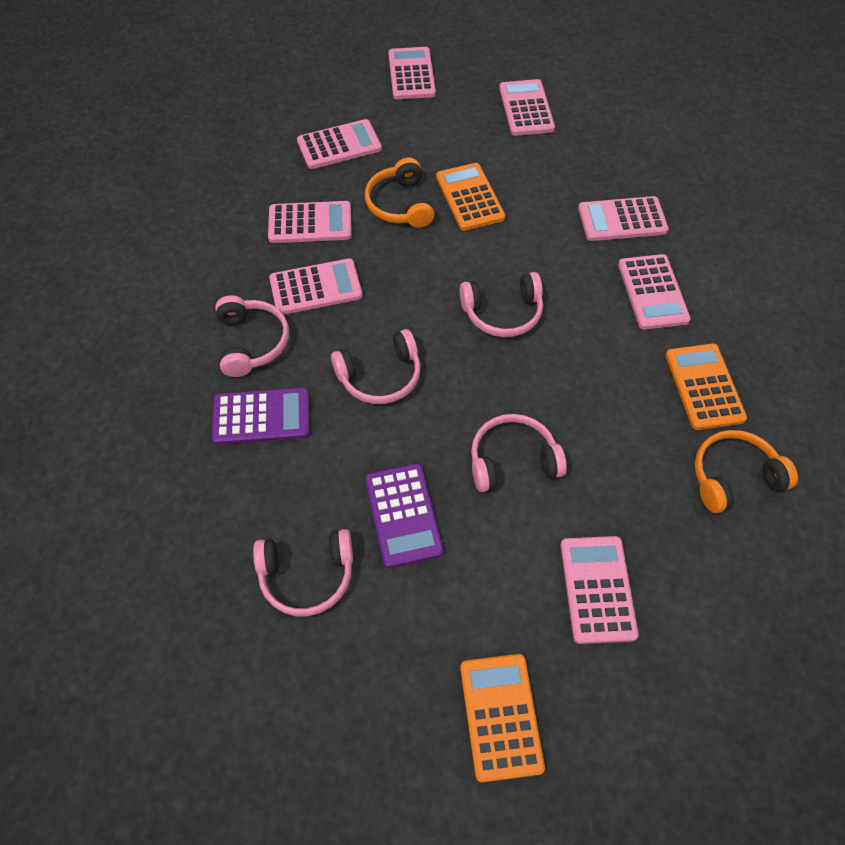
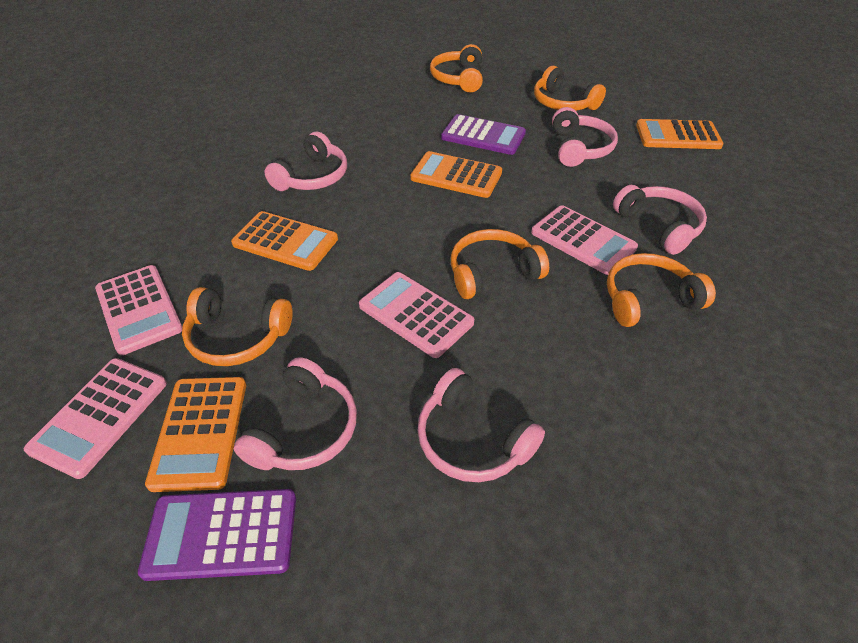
orange calculator: [436,163,505,231] [460,654,545,783] [665,344,747,430] = 3 -> [145,377,246,492] [231,211,338,271] [410,151,502,198] [636,119,723,149] = 4
orange headphones: [365,158,435,228] [695,430,798,513] = 2 -> [182,287,293,366] [430,44,483,93] [451,229,549,299] [534,66,606,111] [607,253,716,327] = 5
pink calculator: [268,201,352,243] [269,258,363,315] [297,119,382,169] [388,47,436,99] [499,79,555,136] [560,536,639,644] [578,196,669,241] [618,254,691,330] = 8 -> [24,358,167,479] [95,265,182,355] [359,272,474,358] [531,205,638,275] = 4

